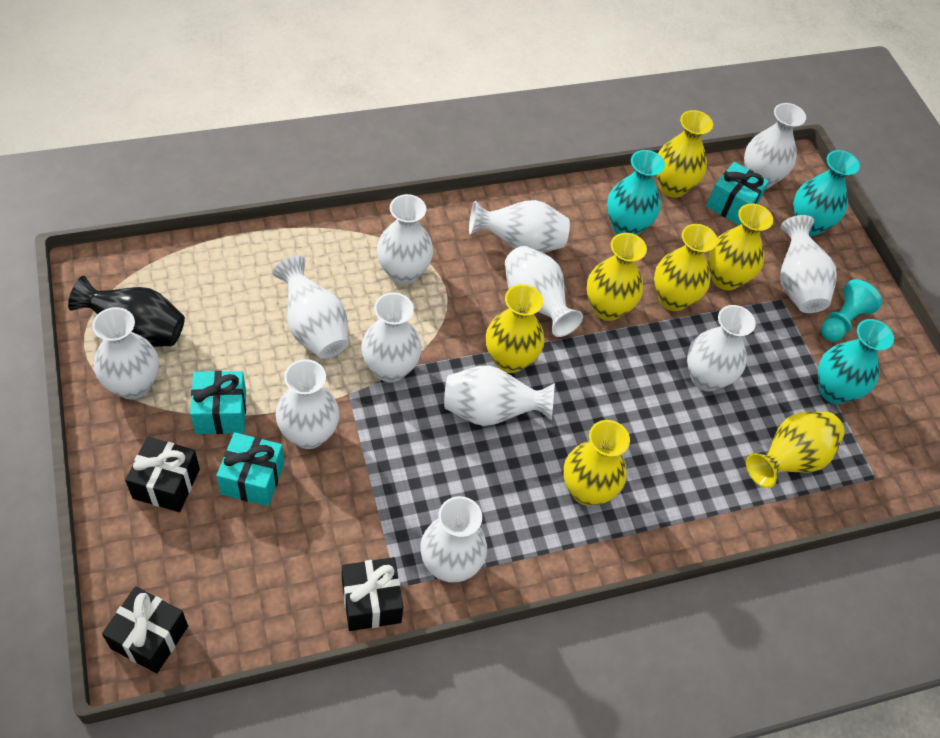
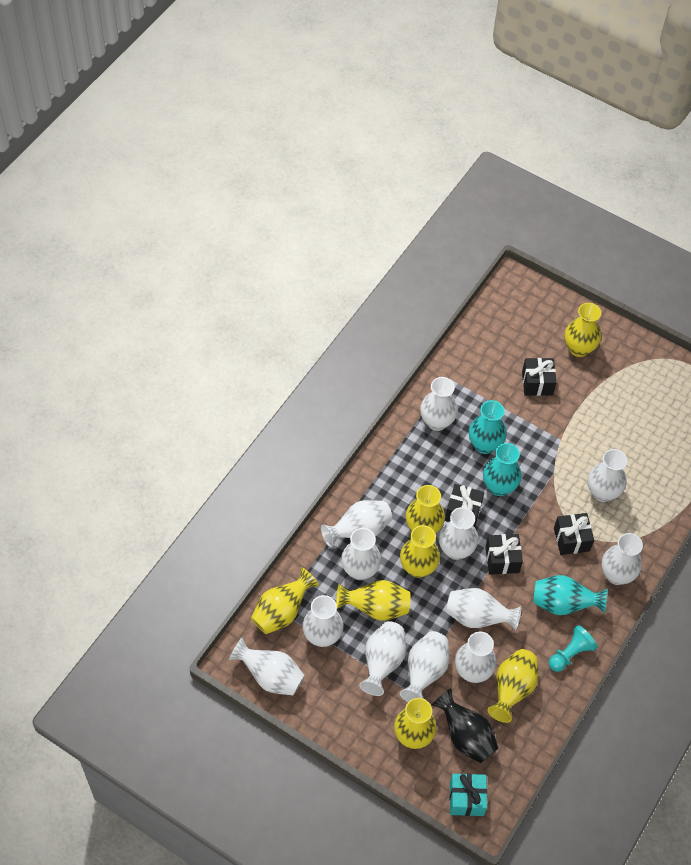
black gift: [102,586,188,673] [125,437,200,512] [342,557,403,631] = 3 -> [445,484,484,527] [485,534,523,574] [522,358,557,396] [554,513,594,555] = 4
turquoise gift: [190,371,246,434] [216,432,284,506] [706,162,769,225] = 3 -> [450,774,487,816] = 1

